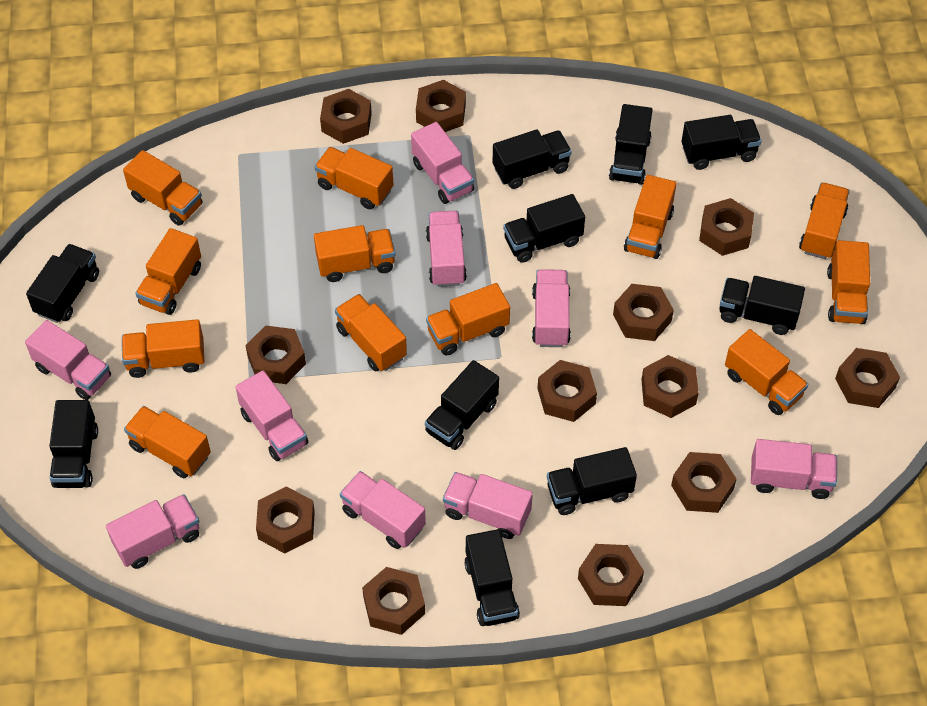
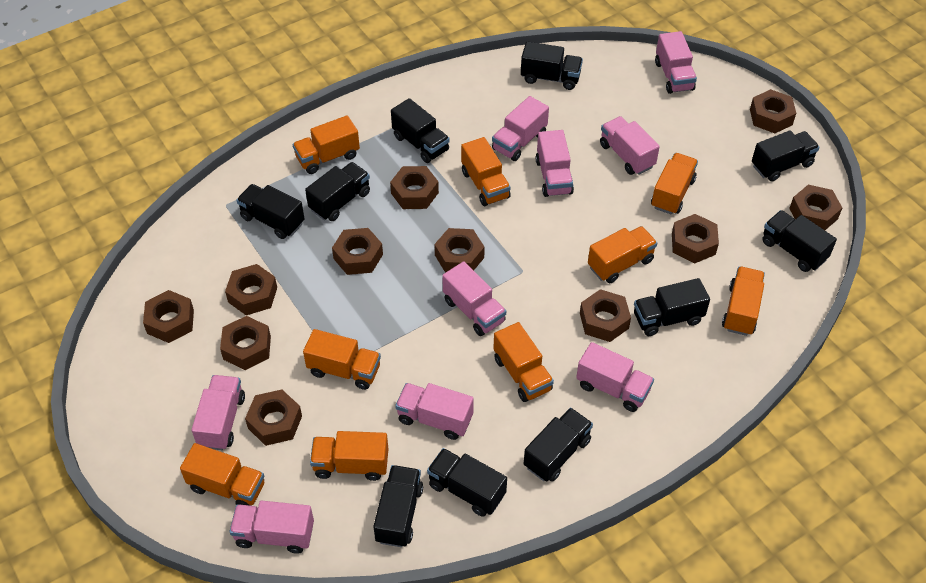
brown nut: [245,325,306,384] [256,486,315,554] [320,89,372,144] [362,567,425,635] [416,80,466,132] [538,360,597,422] [578,544,644,606] [613,284,674,341] [641,355,699,418] [671,452,737,513] [699,198,754,256] [835,348,900,408] = 12 -> [143,290,194,343] [220,316,271,370] [225,264,277,315] [245,389,302,446] [332,228,383,275] [390,166,439,209] [435,228,485,273] [580,289,631,342] [672,214,719,263] [750,89,796,133] [789,185,842,230] = 11
orange truck: [122,319,204,378] [123,150,202,226] [124,406,211,478] [135,228,201,315] [314,225,395,282] [315,147,394,209] [335,294,407,372] [426,283,510,355] [624,175,676,259] [725,329,808,415] [799,182,850,259] [827,240,870,324] = 12 -> [180,443,264,506] [293,115,360,174] [303,329,381,390] [310,431,388,481] [461,137,511,206] [493,322,554,402] [588,226,657,283] [651,153,698,215] [722,266,765,336] = 9

